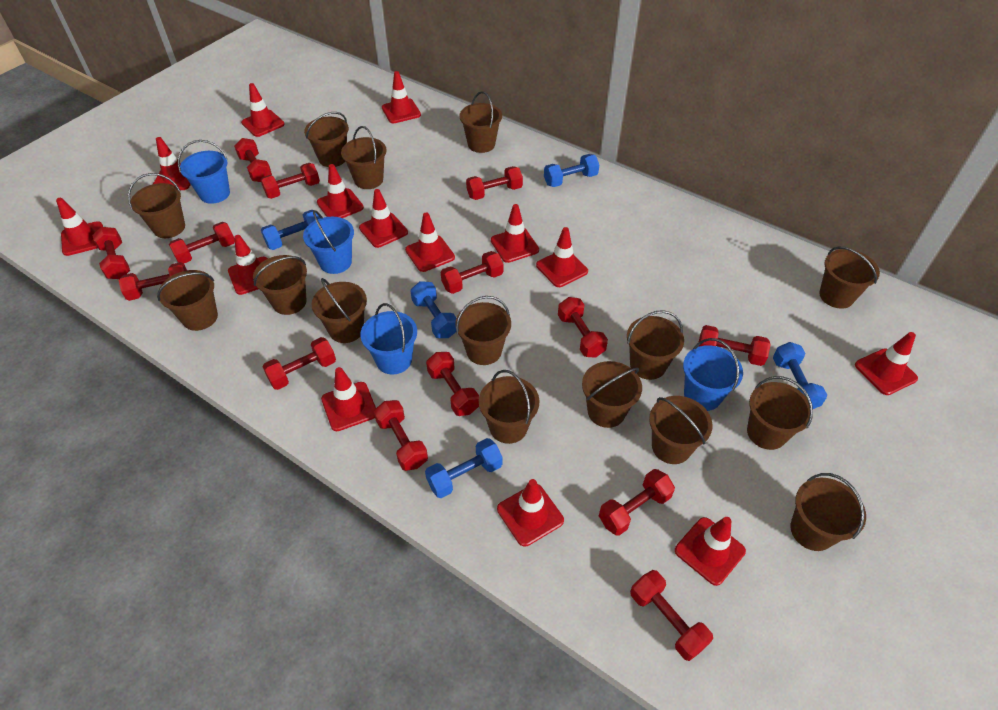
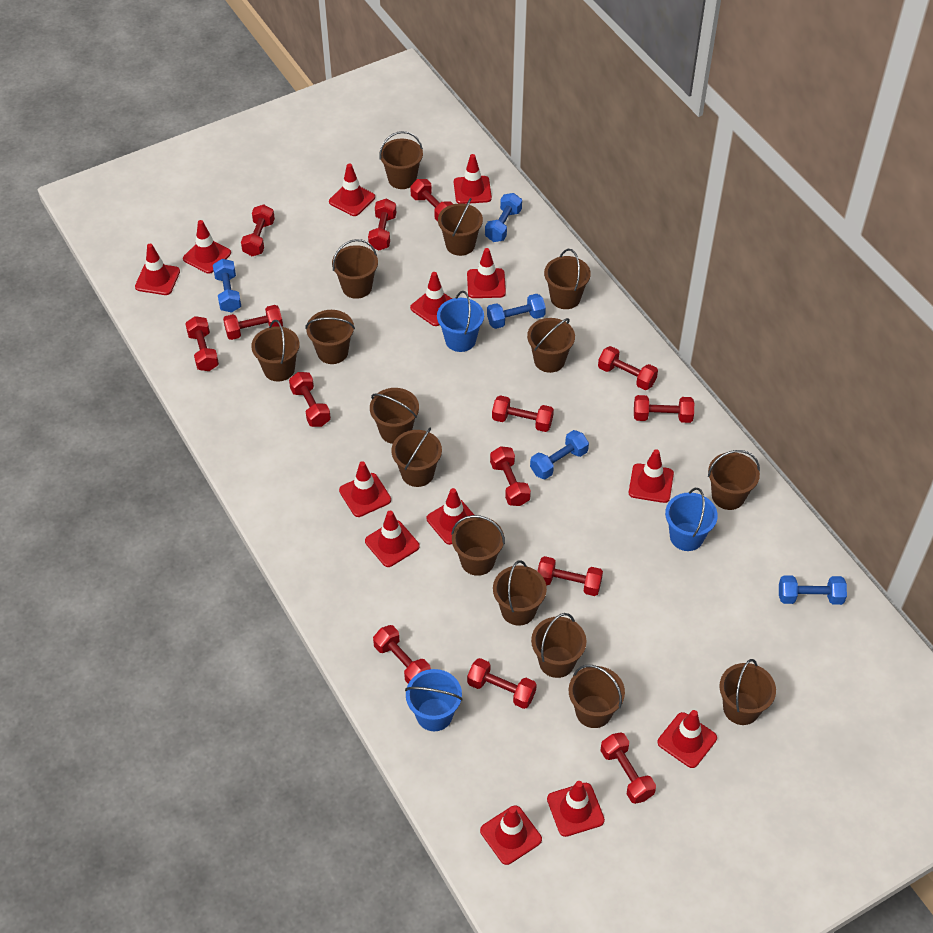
blue bucket: [178,140,230,204] [303,210,354,274] [361,303,417,375] [683,338,743,411] = 4 -> [405,669,463,731] [437,291,484,352] [665,488,718,551] = 3
red traffic cone: [56,198,103,256] [153,137,191,190] [228,235,268,295] [241,83,285,137] [317,164,364,218] [321,367,376,431] [359,189,408,248] [382,71,421,124] [405,213,455,272] [491,204,539,263] [497,479,564,547] [536,227,588,287] [675,517,746,586] [855,332,918,395] = 14 -> [135,244,180,295] [183,220,231,274] [329,163,375,216] [339,461,391,517] [365,511,420,567] [410,272,452,326] [427,488,474,545] [454,154,492,204] [467,248,506,298] [480,805,542,865] [547,781,605,837] [629,449,674,503] [658,710,717,768] = 13

